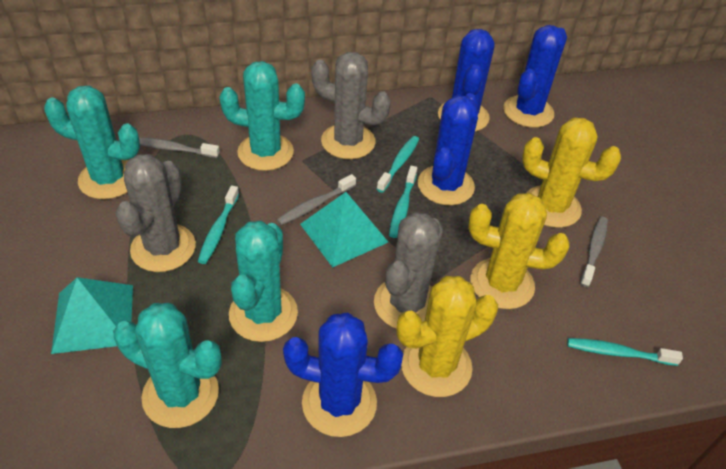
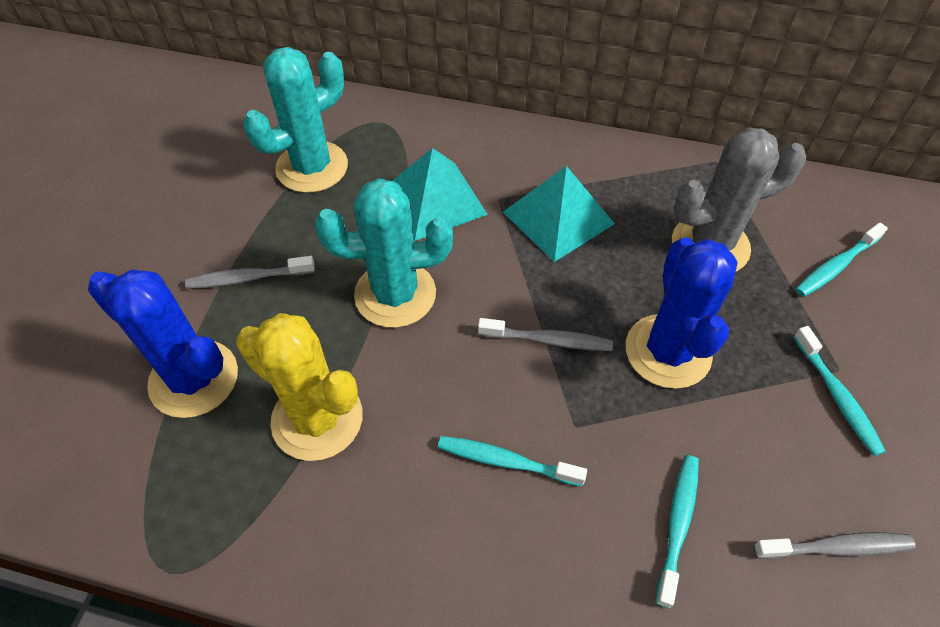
blue cactus: [283,312,403,437] [418,93,478,205] [438,29,494,132] [503,25,567,128] = 4 -> [88,269,238,418] [626,238,738,389] = 2
grey cactus: [115,154,196,272] [311,52,391,159] [374,212,443,328] = 3 -> [672,127,806,272] = 1
turquoise cactus: [44,86,140,199] [113,303,222,428] [219,61,305,171] [229,221,298,342] = 4 -> [243,47,348,193] [315,178,453,328] = 2
yellow cactus: [396,276,498,397] [468,193,569,309] [522,117,621,228] = 3 -> [236,313,363,461] = 1

